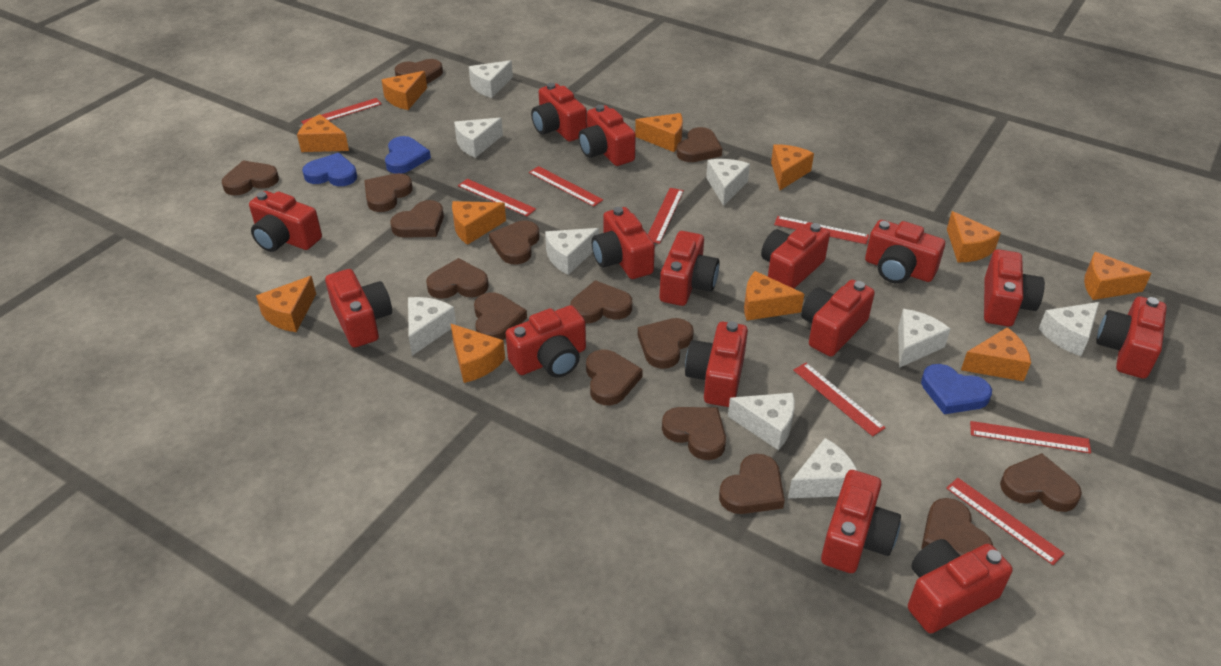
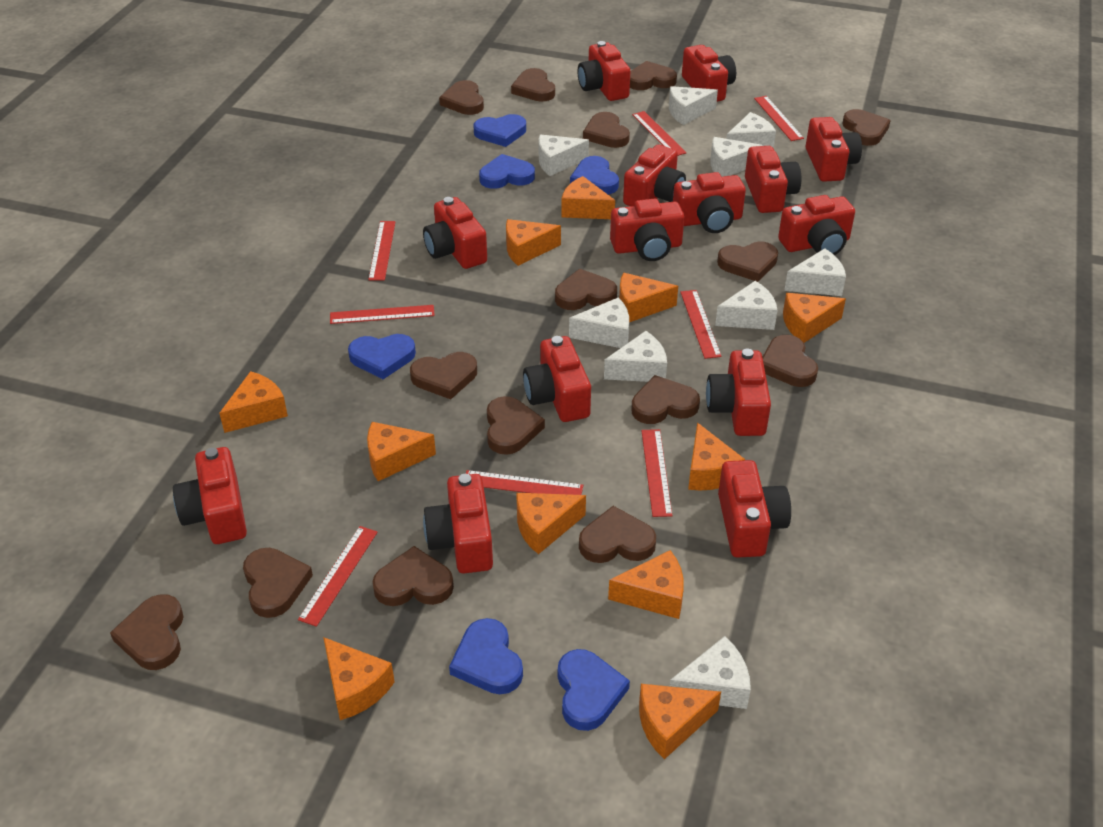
blue heart: [302,153,357,186] [385,136,431,174] [921,364,992,414] = 3 -> [348,334,416,379] [449,618,523,694] [474,114,526,147] [479,154,535,189] [558,649,630,731] [570,156,619,195] = 6
red camera: [249,191,322,252] [325,269,392,348] [506,305,586,378] [531,83,587,141] [579,105,636,166] [592,207,655,279] [660,231,720,306] [685,321,748,407] [761,222,830,289] [801,280,875,356] [821,470,901,573] [865,220,945,284] [908,539,1013,633] [984,249,1045,327] [1096,296,1167,379] = 15 -> [173,447,247,544] [423,197,487,269] [423,474,493,573] [523,336,591,422] [578,41,630,101] [610,199,684,261] [623,144,686,206] [673,172,746,233] [682,45,736,102] [706,349,771,436] [718,460,791,558] [745,146,801,213] [778,195,855,255] [806,117,862,182] = 14

